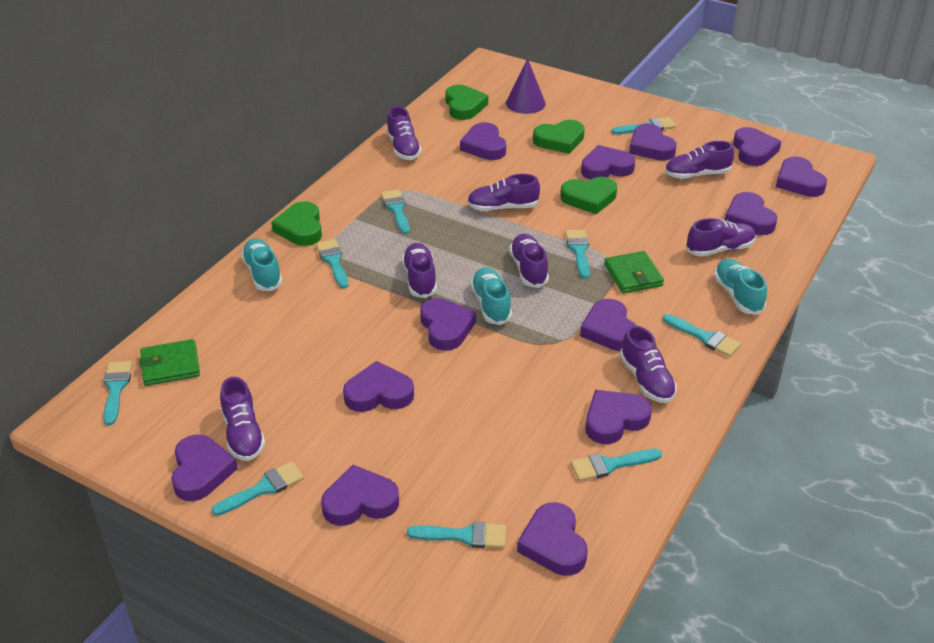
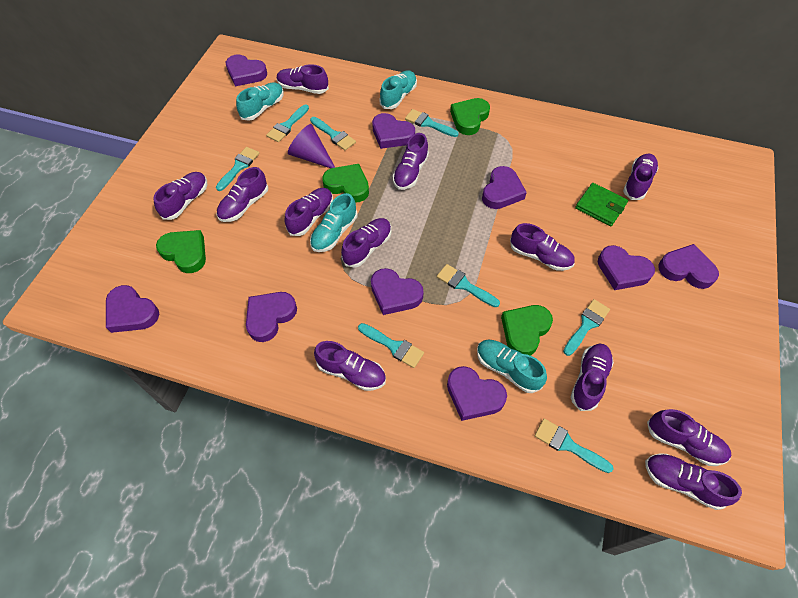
green wallet: [139,339,200,386] [604,251,664,293] = 2 -> [575,183,628,226] = 1
purple heart: [171,434,238,501] [321,465,399,526] [343,361,414,412] [420,298,476,351] [460,122,506,160] [517,502,588,576] [580,299,637,351] [581,145,635,180] [586,390,652,444] [629,123,677,161] [725,192,778,235] [733,127,781,166] [776,157,827,197] = 13 -> [106,285,159,333] [226,54,267,86] [246,292,297,342] [371,268,424,315] [372,113,415,149] [447,366,507,421] [482,166,527,209] [598,245,655,290] [658,244,719,289] = 9
purple shoe: [220,377,265,461] [386,106,422,160] [402,243,437,298] [467,174,540,211] [509,234,549,288] [620,326,677,403] [665,141,734,179] [687,218,756,257] = 8 -> [153,172,207,220] [217,167,268,222] [277,64,329,94] [285,188,333,236] [314,341,386,391] [341,218,391,268] [393,133,429,190] [510,223,575,271] [571,343,614,411] [623,153,658,200] [645,454,742,510] [647,409,731,466] = 12
turquoise brush: [103,361,132,426] [212,461,304,516] [316,239,349,289] [381,189,410,234] [407,522,506,548] [565,230,590,279] [571,449,662,481] [611,117,676,134] [663,314,741,357] = 9 -> [216,147,260,191] [266,104,309,142] [310,117,356,150] [358,323,424,368] [405,109,459,137] [437,264,500,307] [535,418,614,473] [563,299,610,356] = 8
turquoise shoe: [241,238,282,291] [470,267,512,325] [714,259,767,315] = 3 -> [236,82,284,121] [310,193,357,252] [379,70,417,109] [477,340,547,393] = 4

